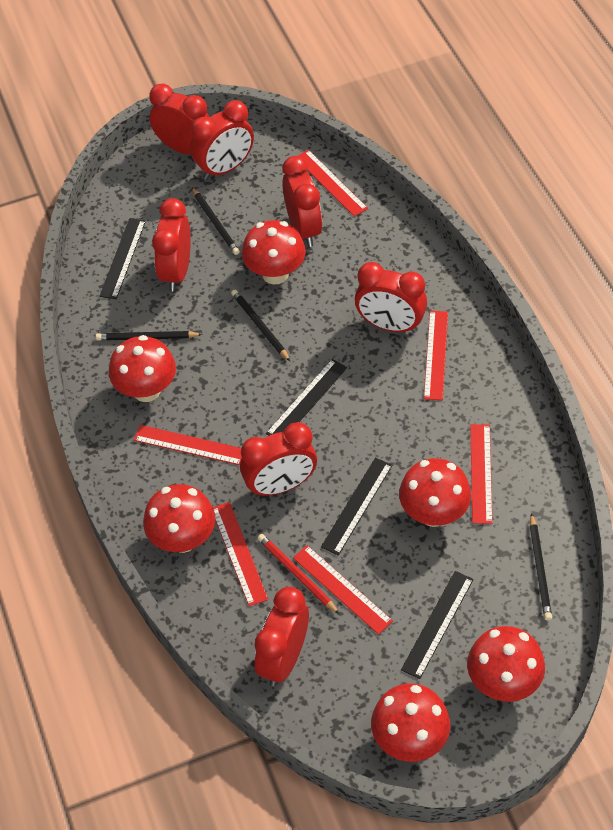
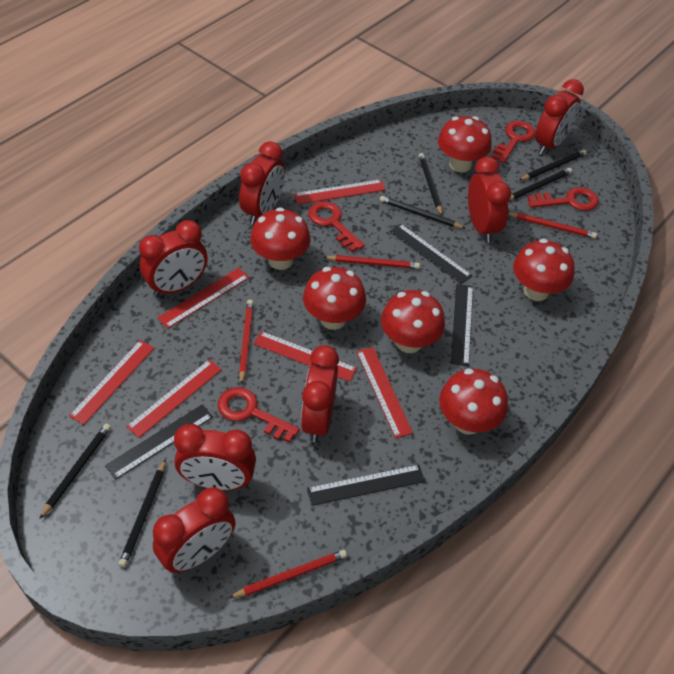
black pencil: [96,331,203,341] [192,187,240,255] [231,290,291,362] [530,513,552,620] = 4 -> [40,424,111,519] [118,459,166,567] [380,196,465,228] [419,153,442,216] [510,168,572,200] [519,149,587,181] = 6
red key: none = 0 -> [218,387,300,442] [308,201,365,252] [492,121,535,163] [528,187,599,211] = 4
red pencil: [258,534,339,614] = 1 -> [229,550,347,598] [239,300,254,385] [324,255,420,269] [508,212,597,239] = 4

